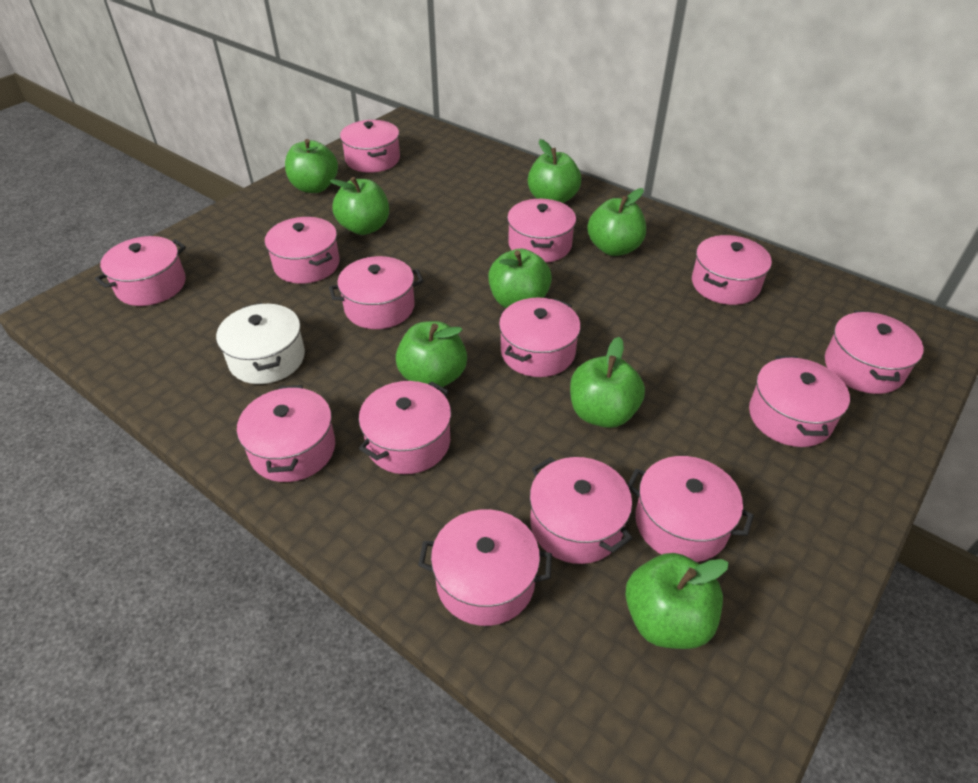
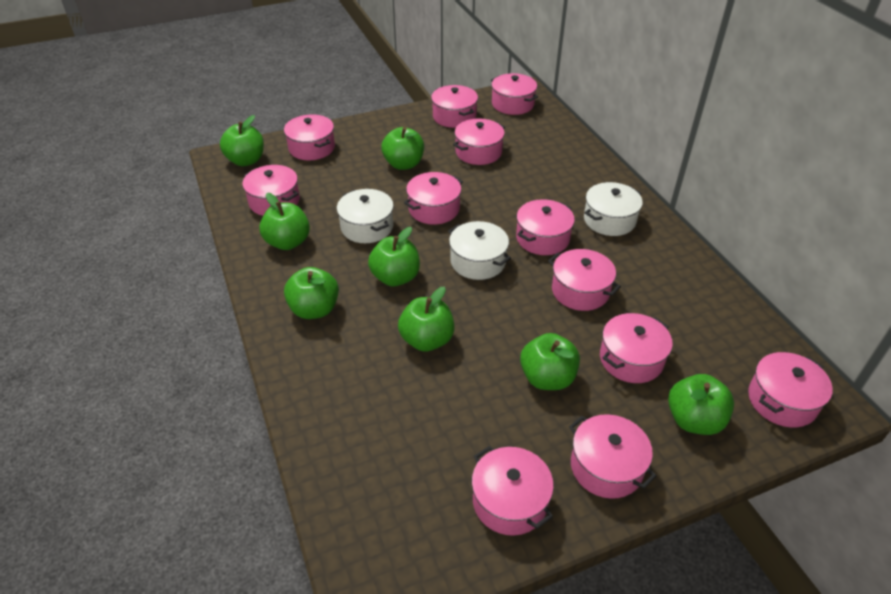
pink pot: [95,236,186,306] [237,385,335,482] [265,217,340,284] [329,256,423,329] [340,120,400,173] [359,381,451,474] [418,509,552,626] [499,298,581,377] [507,199,576,263] [530,457,633,564] [628,456,754,562] [692,235,772,305] [749,356,850,447] [825,311,924,394] = 14 -> [243,165,300,216] [284,114,335,160] [404,172,463,225] [431,85,478,128] [453,119,505,165] [472,446,554,536] [491,73,538,115] [516,199,575,255] [548,249,621,311] [569,414,657,499] [600,313,673,383] [748,352,833,428] = 12
white pot: [216,303,305,384] = 1 -> [337,189,394,243] [448,221,511,280] [584,182,643,236] = 3

